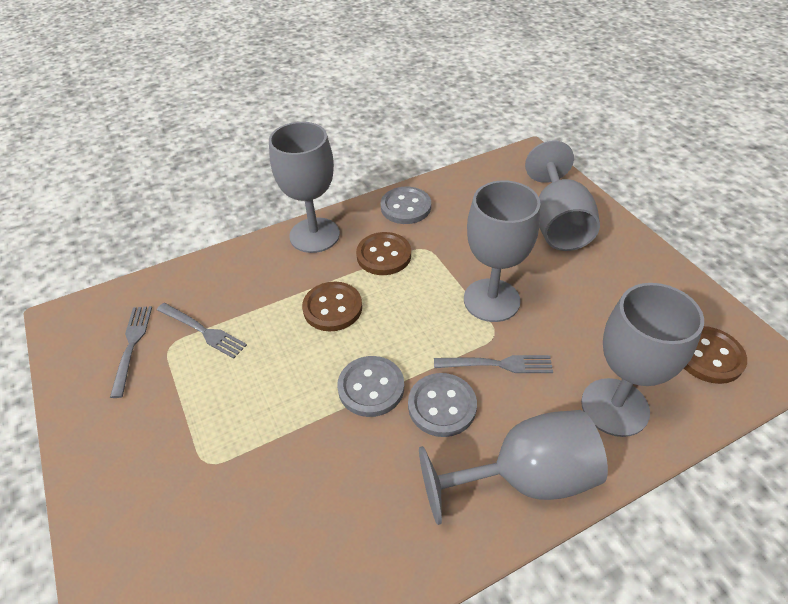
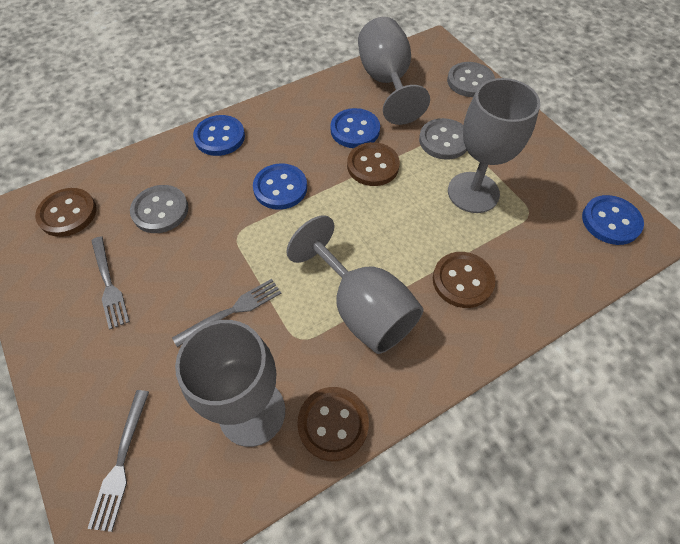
blue button: none = 0 -> [193,115,245,156] [253,163,307,210] [330,108,380,148] [582,195,644,245] = 4
brown button: [302,282,362,331] [356,232,411,275] [684,326,747,384] = 3 -> [35,188,97,237] [297,387,369,461] [347,142,400,186] [433,252,495,308] = 4
grey goblet: [269,122,340,253] [419,410,608,525] [464,180,541,322] [525,141,600,251] [581,283,704,437] = 5 -> [175,320,285,447] [286,215,424,354] [358,17,430,125] [448,78,540,213] = 4

